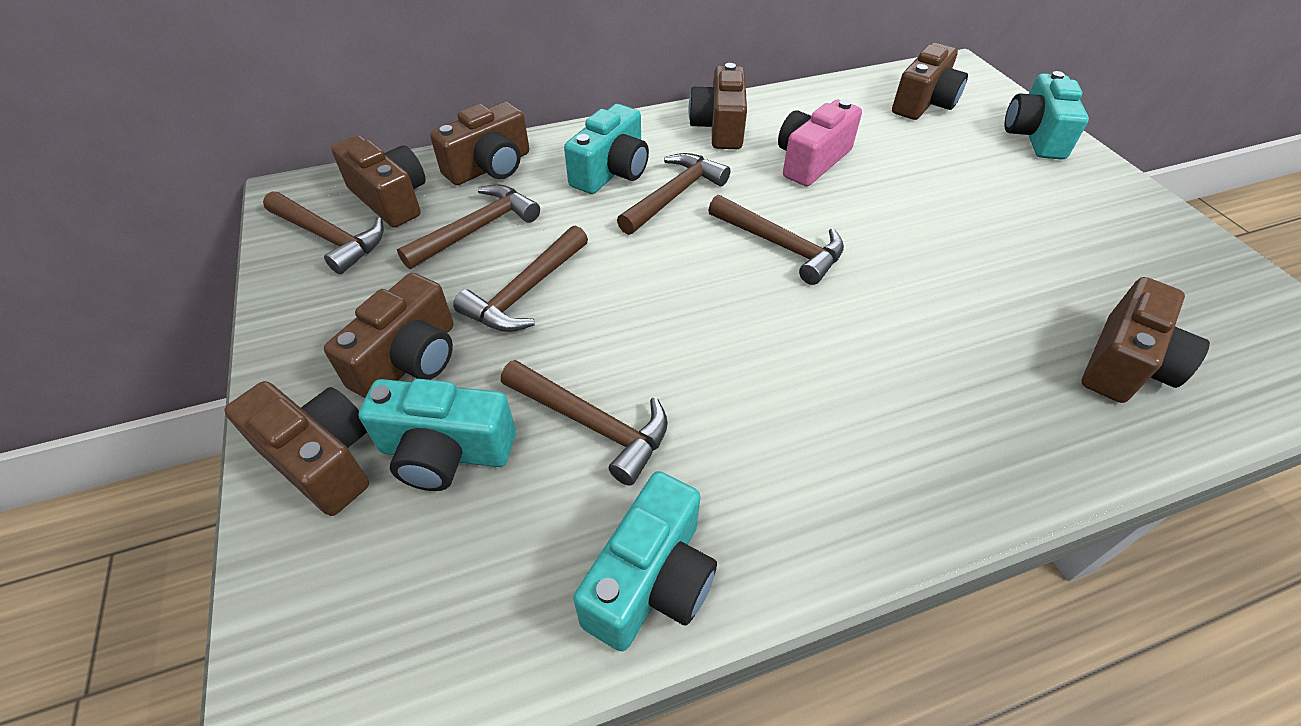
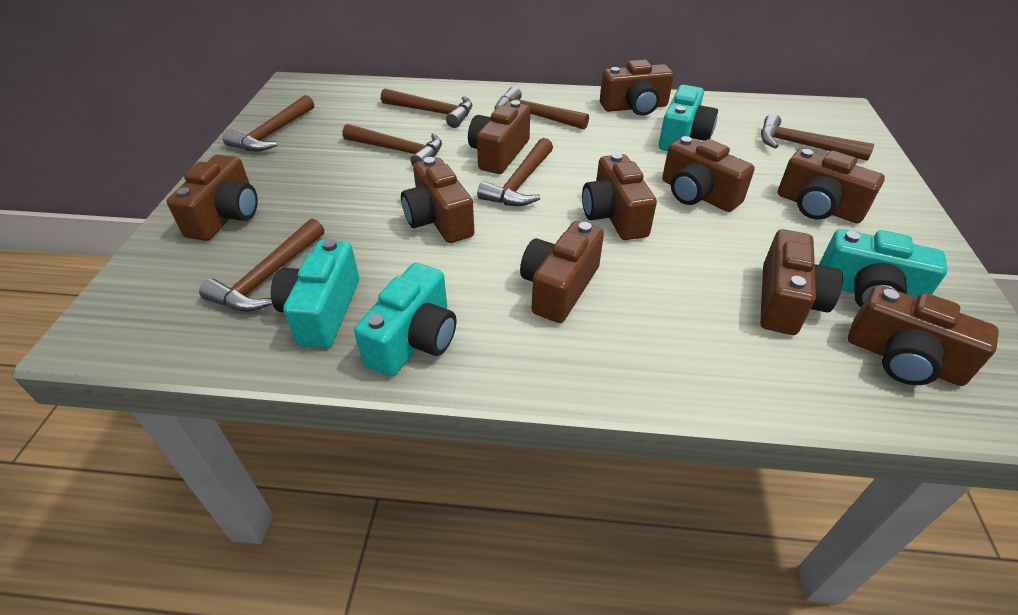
brown camera: [224,381,369,516] [324,273,454,398] [331,135,426,228] [430,101,529,185] [689,63,747,149] [892,43,968,120] [1081,277,1210,403] = 7 -> [167,154,258,241] [401,157,474,243] [468,100,530,174] [520,221,604,323] [582,153,657,240] [600,60,674,116] [662,136,755,212] [760,229,843,335] [778,149,885,223] [848,285,999,386] = 10
brown hammer: [263,191,384,274] [397,184,540,269] [453,225,588,332] [501,360,668,486] [617,153,730,235] [708,195,844,285] = 6 -> [199,219,324,312] [223,95,314,151] [342,124,442,165] [381,88,472,128] [477,138,553,206] [494,87,589,130] [761,114,874,161] = 7
pink camera: [778,99,862,186] = 1 -> none = 0

